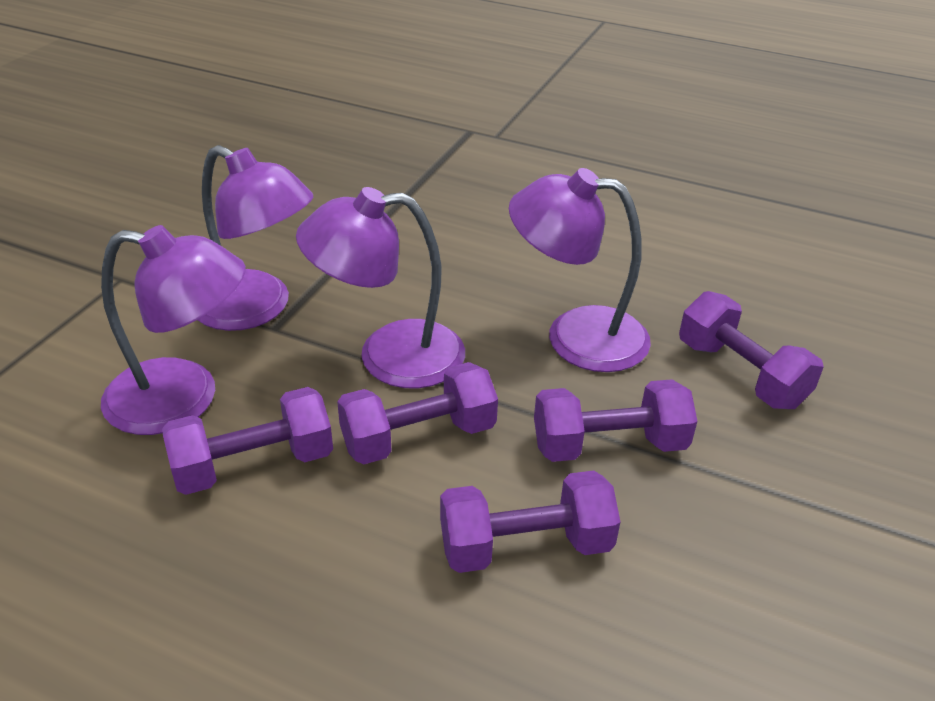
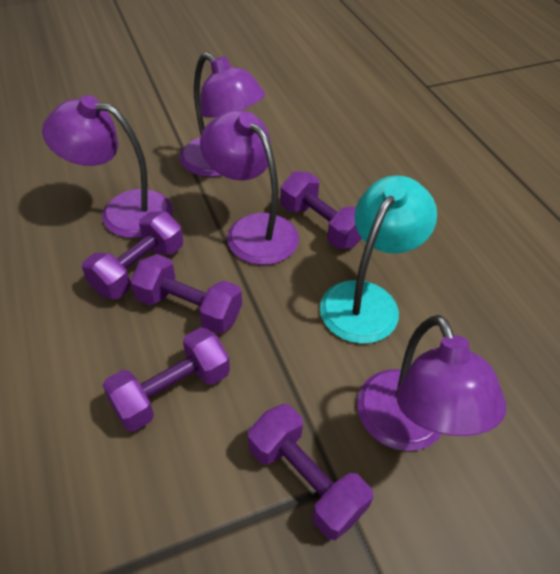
turquoise lamp: none = 0 -> [320,175,437,344] = 1

